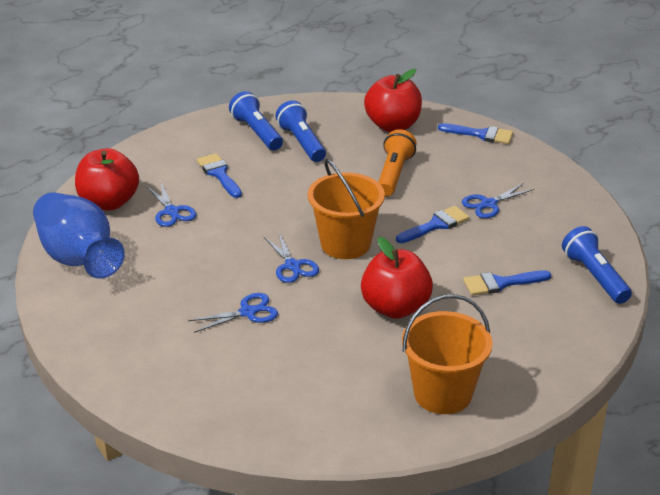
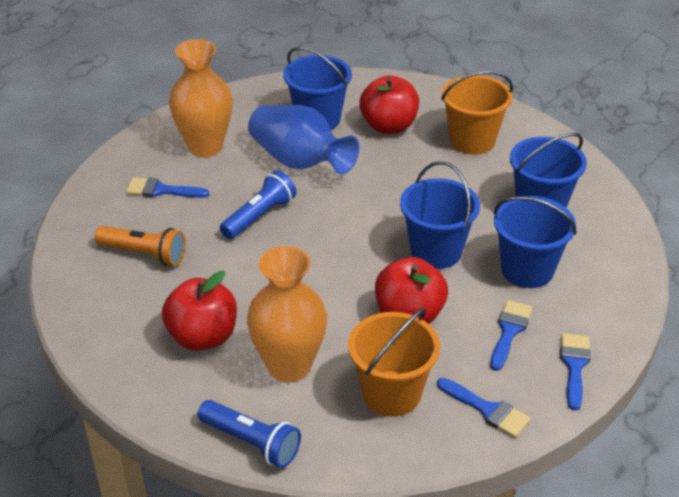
blue bucket: none = 0 -> [283,47,352,130] [400,161,480,269] [494,196,577,288] [510,133,587,208] = 4
blue flashlight: [229,91,283,150] [275,100,326,162] [562,226,632,304] = 3 -> [198,400,301,468] [220,170,296,239] = 2
blue scissors: [146,183,196,227] [188,293,278,333] [264,231,319,283] [462,183,534,218] = 4 -> none = 0
orange vase: none = 0 -> [169,39,233,157] [247,246,327,383] = 2

